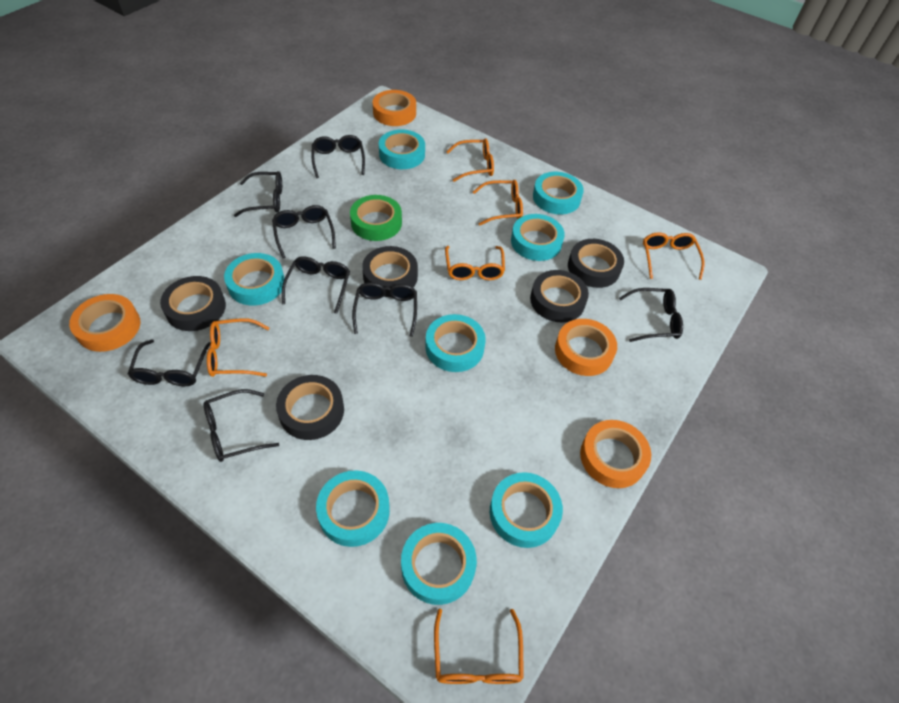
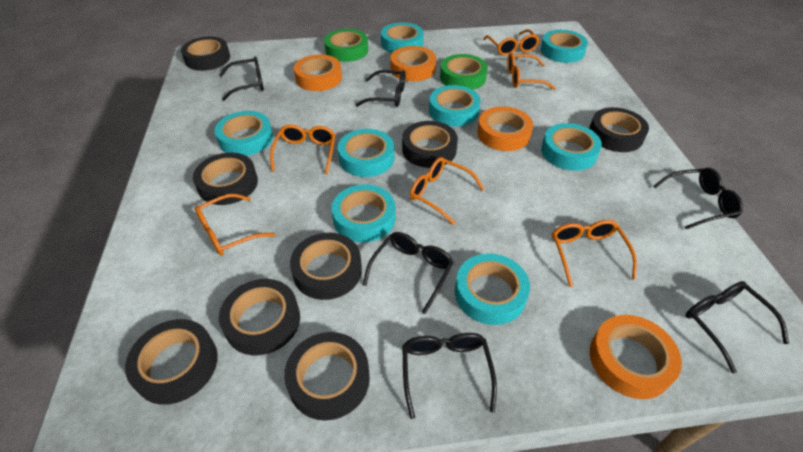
black glasses: [128,339,211,386] [203,389,279,462] [234,171,282,217] [272,205,336,258] [282,256,350,314] [311,135,365,178] [352,282,417,337] [619,288,683,342] = 8 -> [220,56,264,101] [356,70,406,107] [363,232,453,314] [402,333,497,419] [653,168,743,229] [686,281,789,373] = 6
black tape: [160,276,226,331] [276,375,344,440] [362,246,418,297] [530,270,589,322] [568,239,624,288] = 5 -> [125,319,218,405] [181,37,230,71] [193,153,258,205] [219,279,300,355] [284,332,370,421] [290,233,362,300] [402,121,458,168] [589,107,649,152] = 8
green tape: [350,195,402,241] = 1 -> [324,29,368,62] [440,54,488,90] = 2

